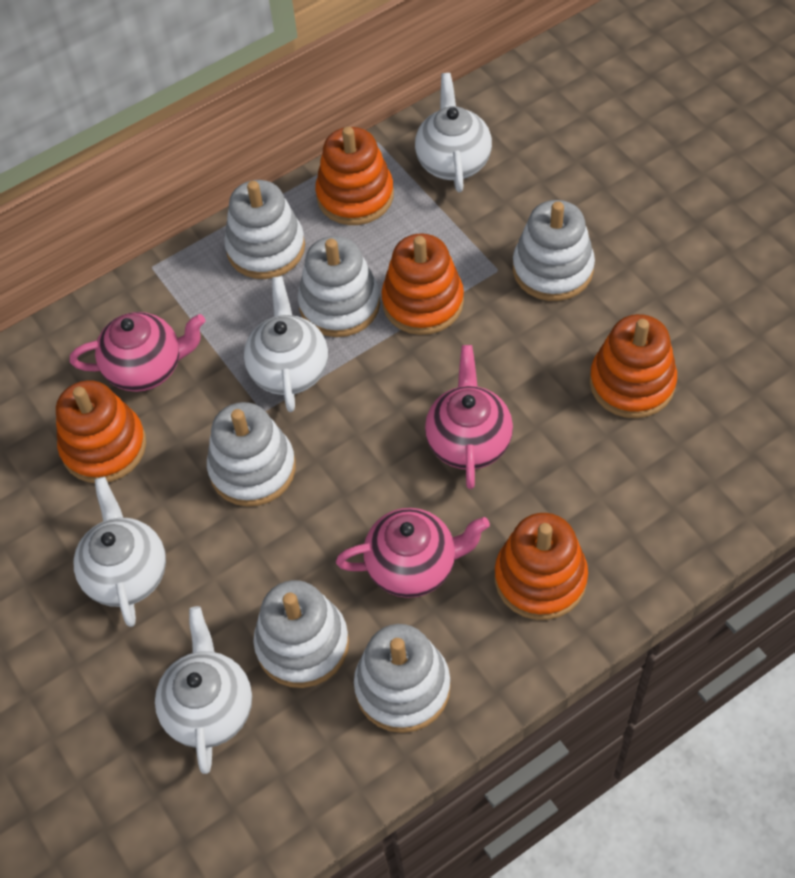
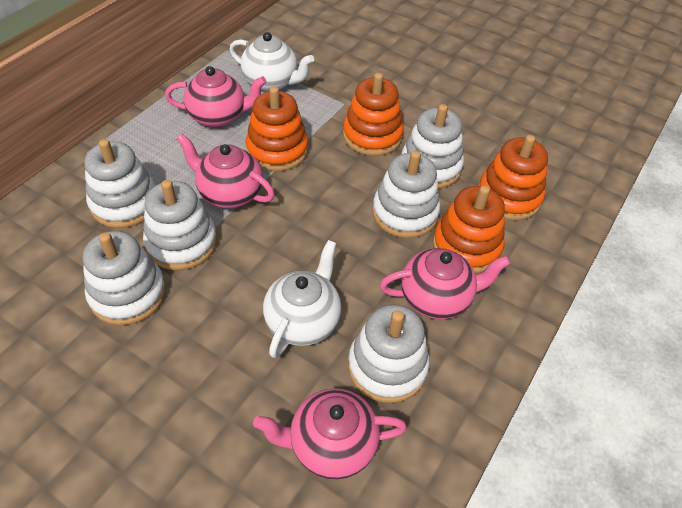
orange stacking toy: [56,380,146,483] [315,127,394,225] [381,233,464,335] [495,513,588,620] [590,314,677,418] = 5 -> [246,86,308,171] [343,73,404,156] [433,185,505,273] [478,135,548,220] = 4
pink teapot: [70,312,205,392] [336,508,490,598] [425,345,513,489] = 3 -> [165,66,266,128] [177,134,275,208] [253,388,407,480] [380,248,510,319] = 4
white teapot: [74,477,166,627] [155,606,252,774] [244,276,328,412] [415,73,492,192] = 4 -> [229,32,314,92] [263,240,341,358] = 2

